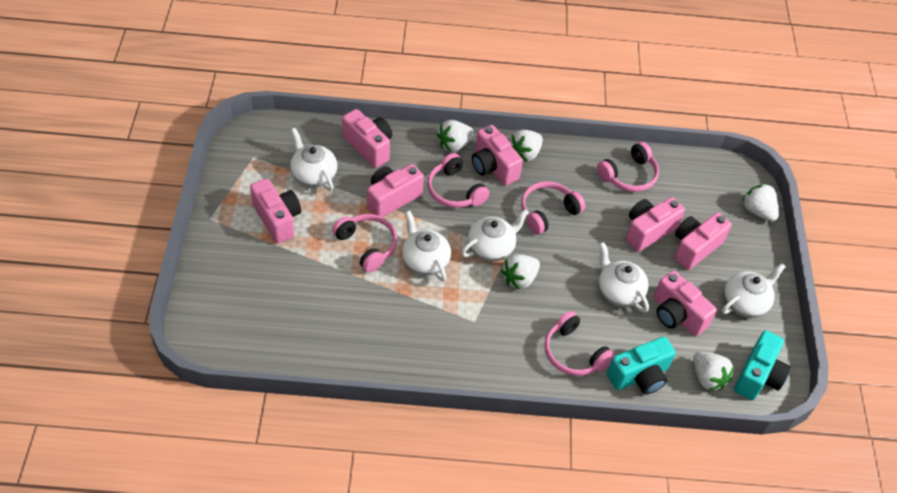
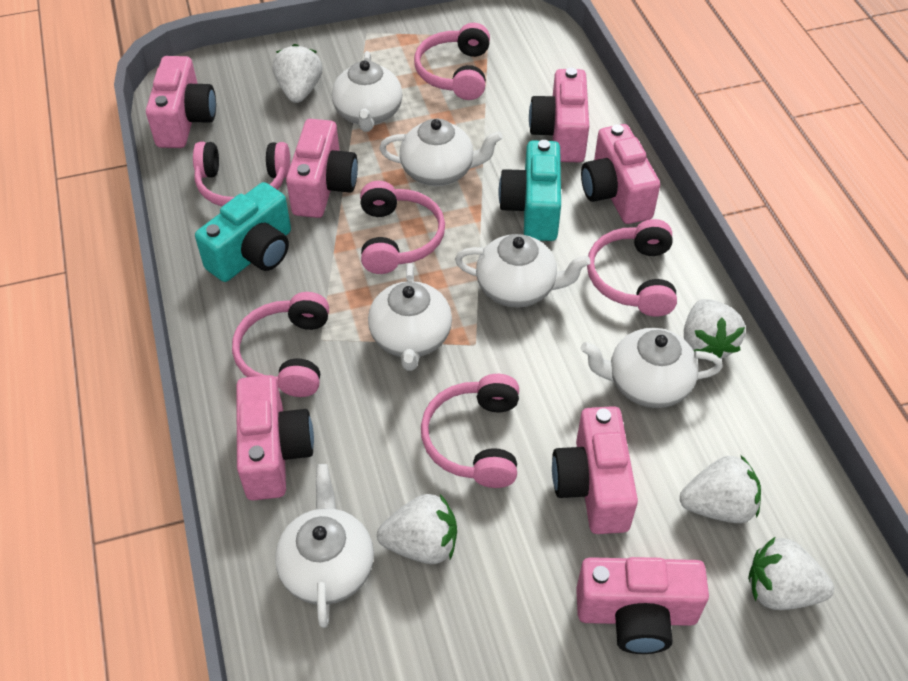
pink headphones: [332,214,397,273] [427,153,490,208] [521,181,585,234] [545,311,615,376] [597,142,659,192] = 5 -> [193,142,290,206] [232,292,329,397] [360,181,445,274] [414,23,490,100] [421,374,519,488] [587,219,677,317] = 6
white teapot: [290,128,337,191] [402,211,451,282] [461,209,529,262] [598,242,649,312] [722,263,786,318] = 5 -> [275,464,374,628] [332,51,402,132] [368,263,452,371] [379,119,503,186] [455,234,591,308] [581,328,723,408] = 6

